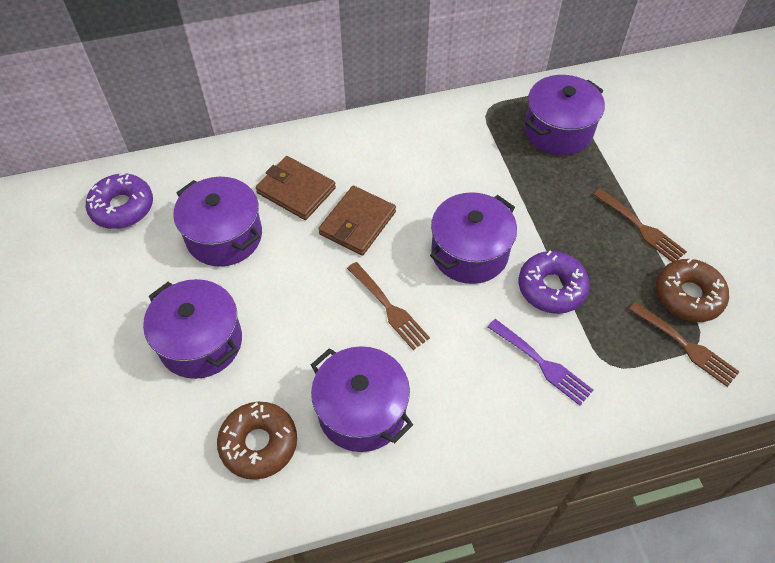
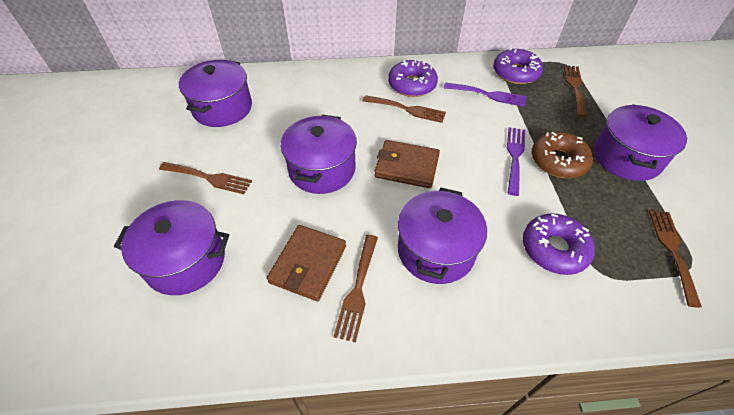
brown donut: [217,402,297,480] [656,258,729,322] = 2 -> [532,132,593,178] = 1
brown fork: [347,262,430,350] [593,189,687,262] [629,302,740,387] = 3 -> [159,162,252,194] [333,235,378,342] [363,95,446,123] [564,65,587,117] [649,210,702,308] = 5
purple donut: [86,172,153,229] [519,251,590,314] = 2 -> [388,59,438,97] [493,48,543,84] [523,213,595,275] = 3
purple fork: [488,319,593,406] = 1 -> [444,82,526,107] [507,127,525,196] = 2

